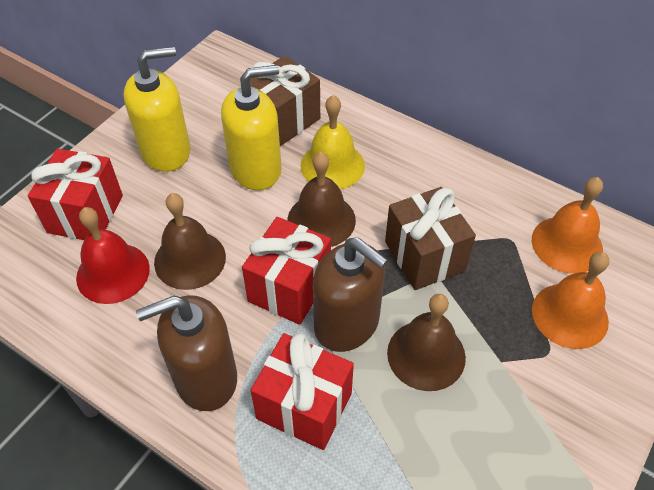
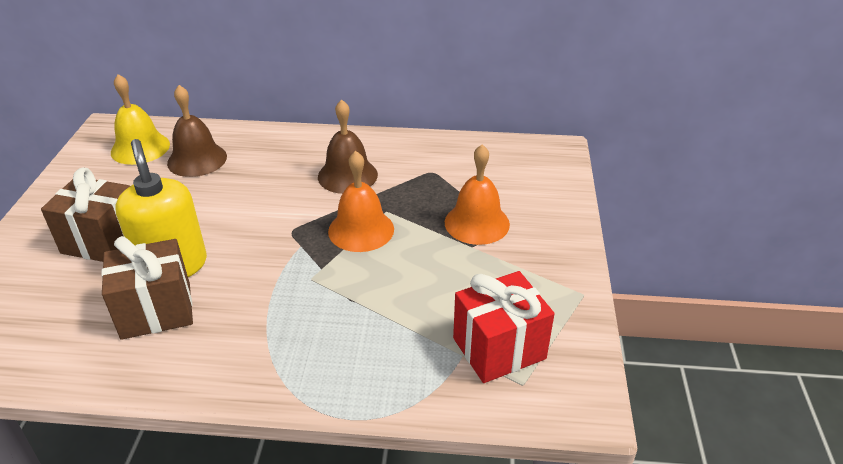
brown bell: [154,193,226,290] [287,152,356,247] [387,294,466,391] = 3 -> [167,85,227,177] [318,99,378,194] = 2
brown soap dispenser: [136,295,237,411] [313,237,388,352] = 2 -> none = 0
red bell: [76,207,150,304] = 1 -> none = 0
red gift: [28,149,123,240] [242,217,331,325] [251,333,354,450] = 3 -> [453,271,555,383] = 1
yellow soap dispenser: [124,47,190,172] [221,65,282,190] = 2 -> [115,139,207,277] = 1

